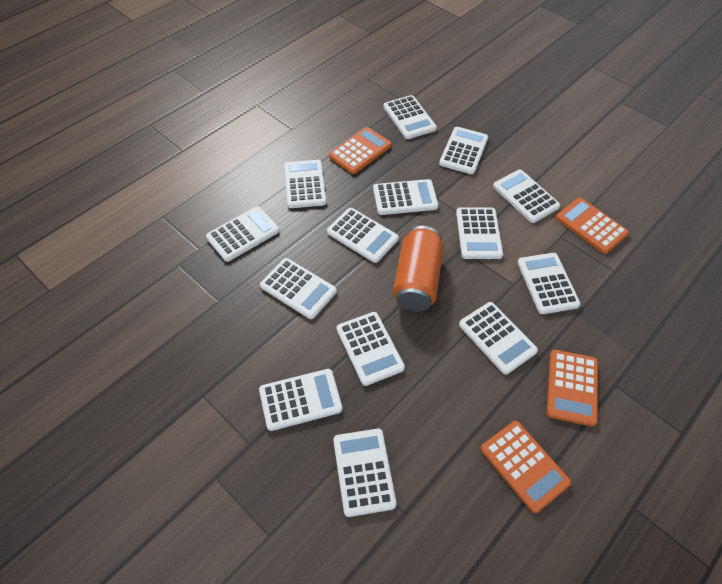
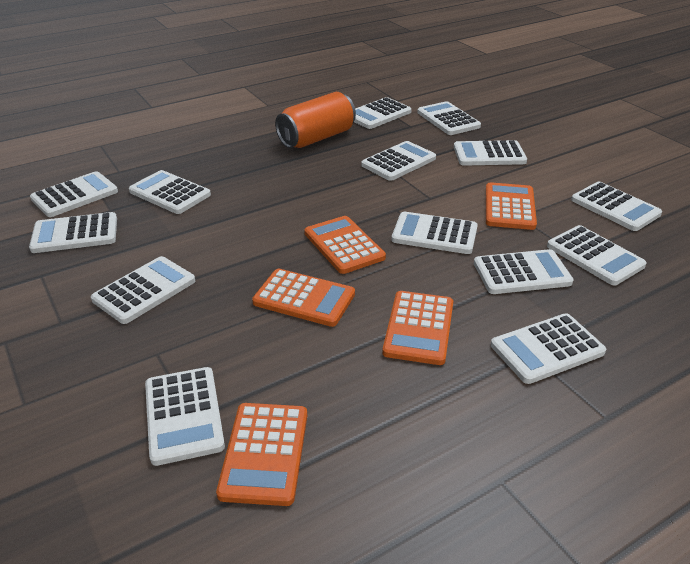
orange calculator: [329,127,392,174] [481,421,571,513] [547,350,598,427] [556,198,629,254] = 4 -> [216,403,307,506] [252,269,355,327] [304,216,386,274] [382,291,453,365] [486,182,537,230] = 5

